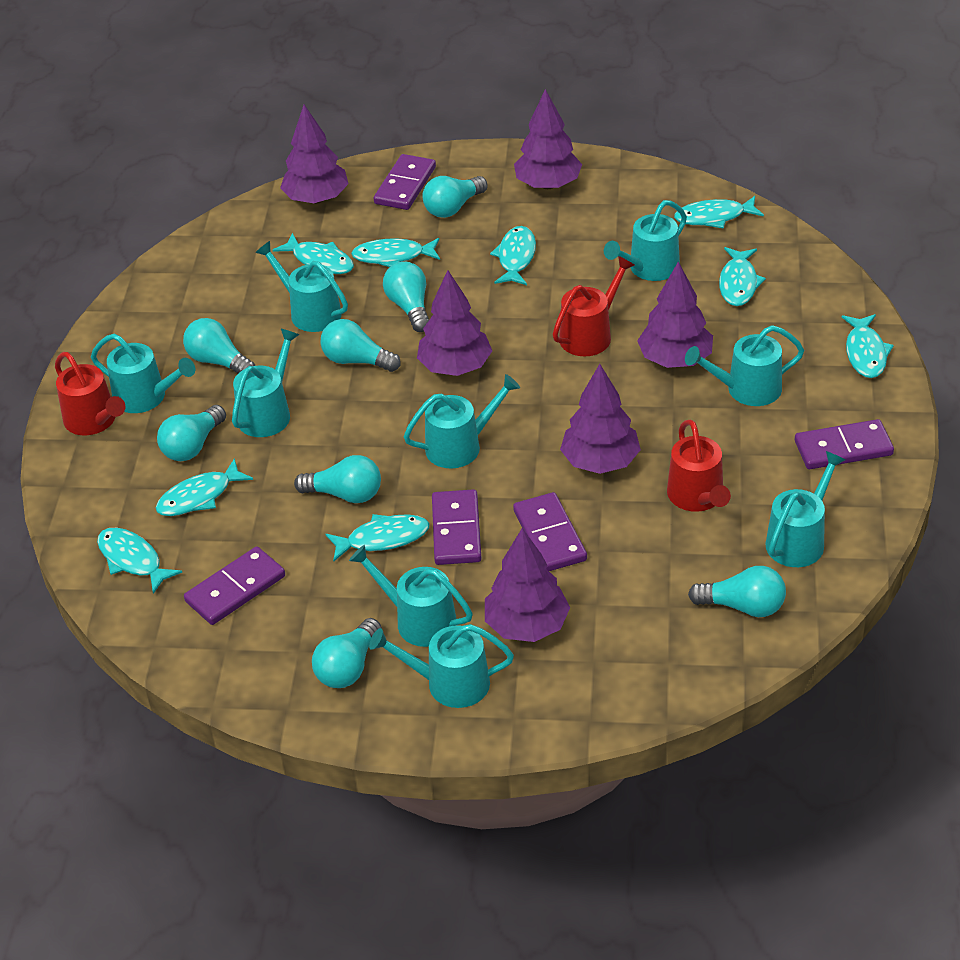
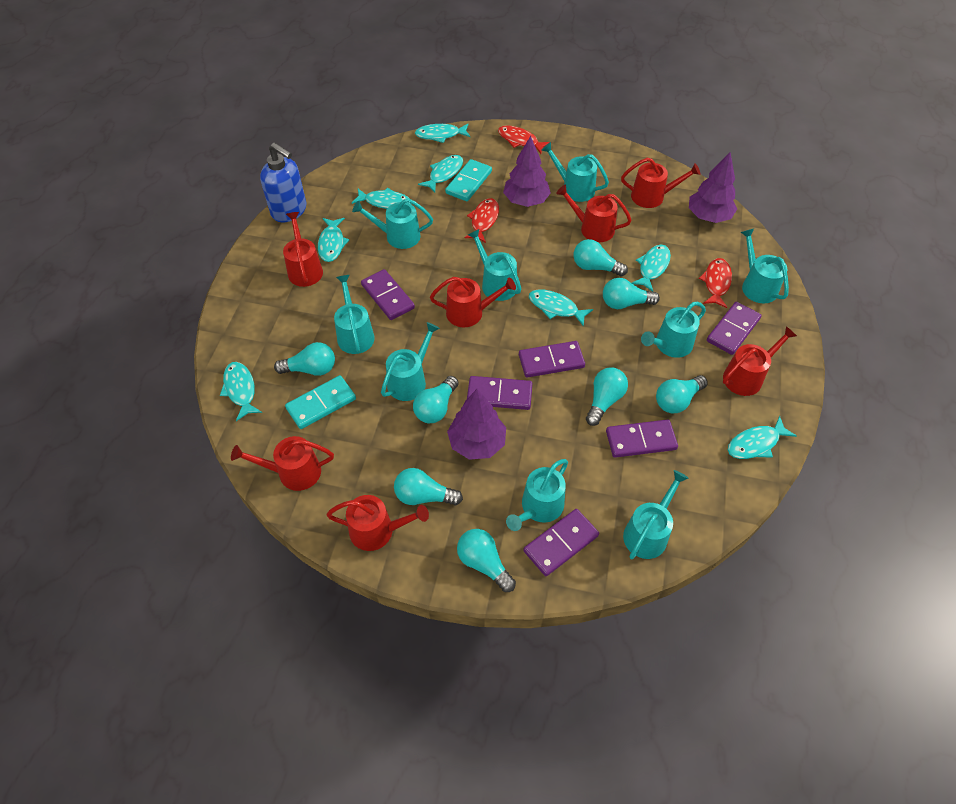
blue soap dispenser: none = 0 -> [260,142,306,223] = 1
purple domino: [184,546,285,625] [374,154,436,210] [432,489,482,565] [513,492,587,571] [795,419,894,469] = 5 -> [361,269,415,320] [467,376,532,410] [519,341,585,378] [523,509,599,576] [606,419,678,458] [707,302,761,355] = 6
purple tree: [280,105,349,204] [417,270,492,376] [485,528,570,642] [514,89,582,189] [560,364,641,474] [637,262,713,368] = 6 -> [447,389,506,460] [503,136,551,207] [689,152,737,223] = 3
red fish: none = 0 -> [464,198,499,243] [498,125,550,154] [699,258,732,308] = 3
red watering can: [55,352,126,435] [553,256,635,356] [667,419,731,512] = 3 -> [231,436,334,491] [283,212,323,287] [326,495,429,551] [430,277,516,327] [556,185,632,242] [621,158,700,208] [723,326,797,396] = 7
turquoise domino: none = 0 -> [285,375,356,429] [445,159,492,201] = 2
turquoise fish: [97,528,182,594] [155,458,253,516] [273,233,354,274] [326,514,430,561] [351,238,440,267] [490,226,536,285] [674,196,764,229] [719,247,766,306] [842,314,894,378] = 9 -> [220,362,262,421] [318,218,349,262] [352,188,411,209] [415,124,470,143] [418,155,463,193] [529,289,593,326] [632,245,671,292] [728,416,796,459] = 8

